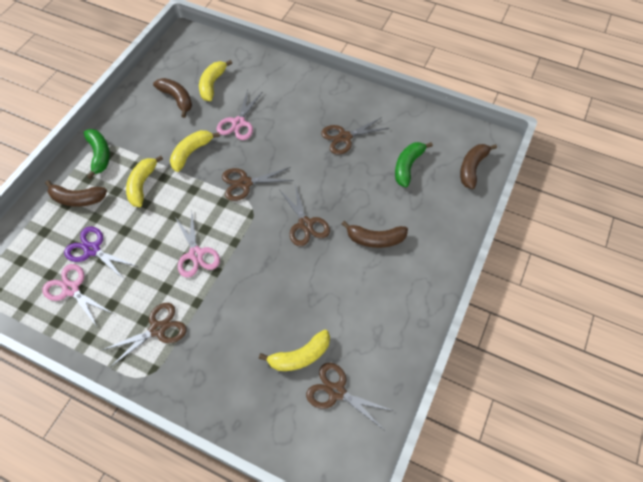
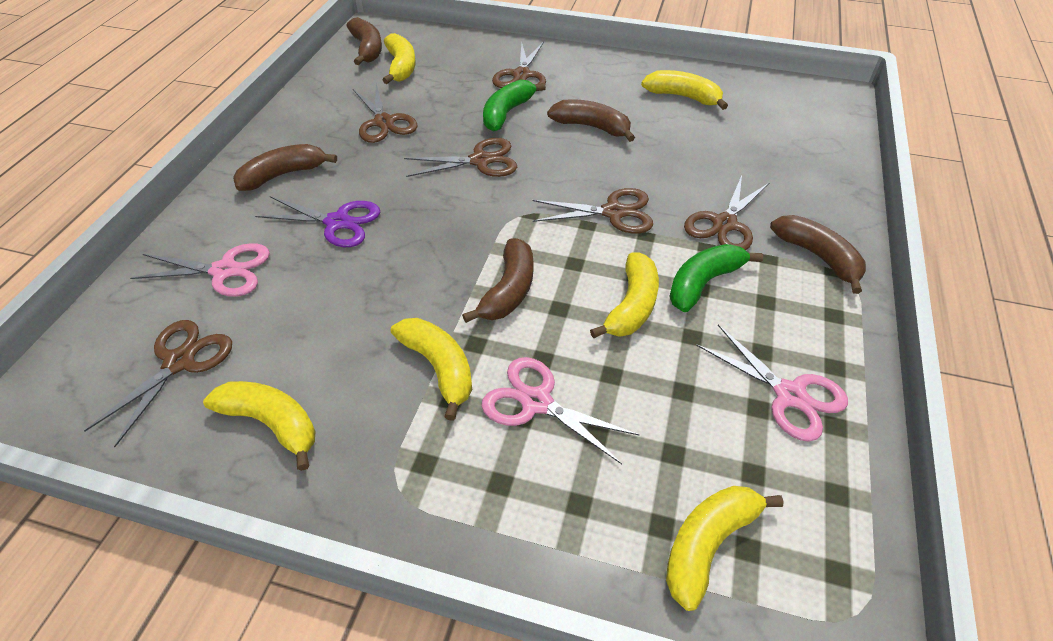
brown banana: [45,180,107,207] [153,78,192,118] [342,221,408,248] [460,144,497,189] = 4 -> [233,144,337,191] [347,17,382,65] [462,238,533,323] [547,99,635,142] [770,215,866,294] = 5
brown scissors: [102,303,186,367] [222,167,294,201] [279,184,330,246] [306,363,393,430] [321,117,389,155] = 5 -> [84,320,232,447] [353,83,417,143] [404,138,517,177] [492,42,546,88] [532,188,653,234] [684,175,770,250] = 6
yellow banana: [126,155,163,207] [170,130,220,172] [199,60,232,101] [259,329,330,371] = 4 -> [203,381,315,471] [383,33,416,84] [391,318,472,421] [590,252,659,339] [641,70,728,110] [666,486,784,611] = 6

